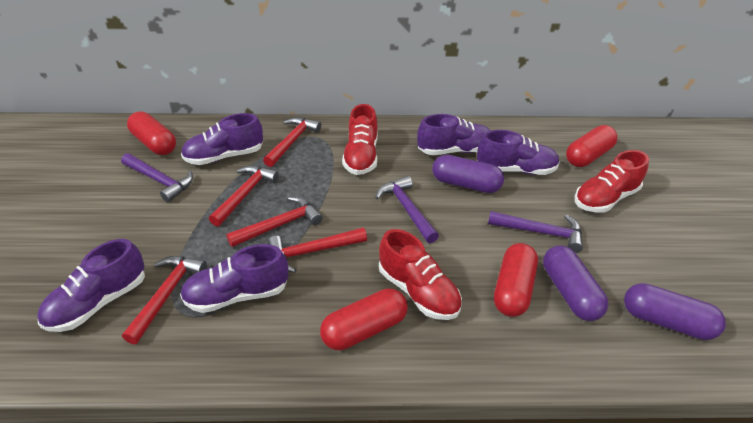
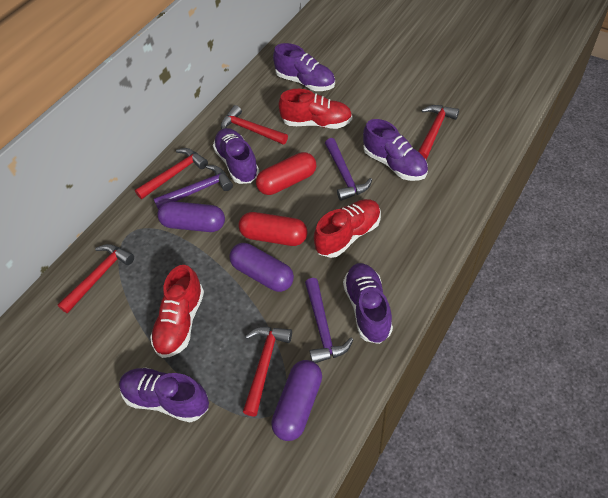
red capsule: [127,111,176,155] [320,288,408,350] [494,243,538,317] [566,125,617,167] = 4 -> [238,212,308,246] [256,152,316,195] = 2

